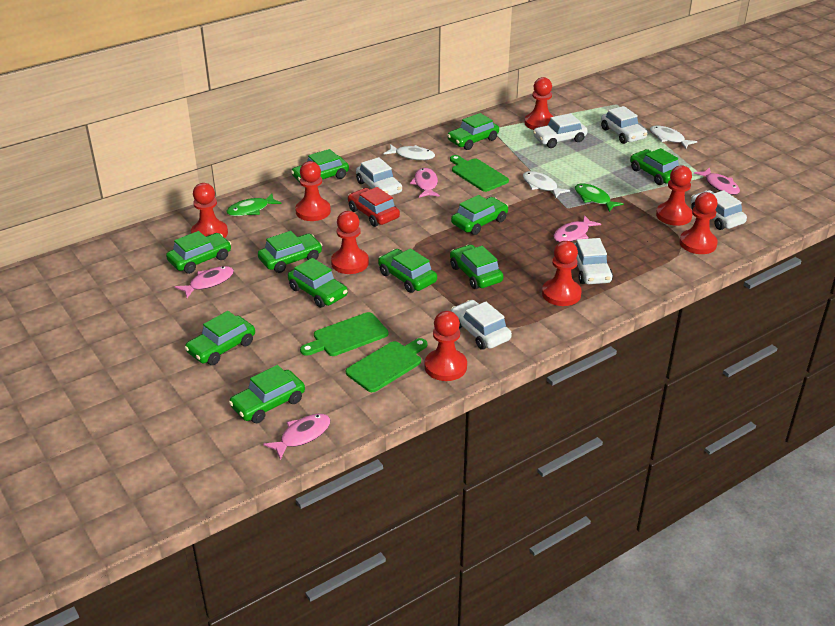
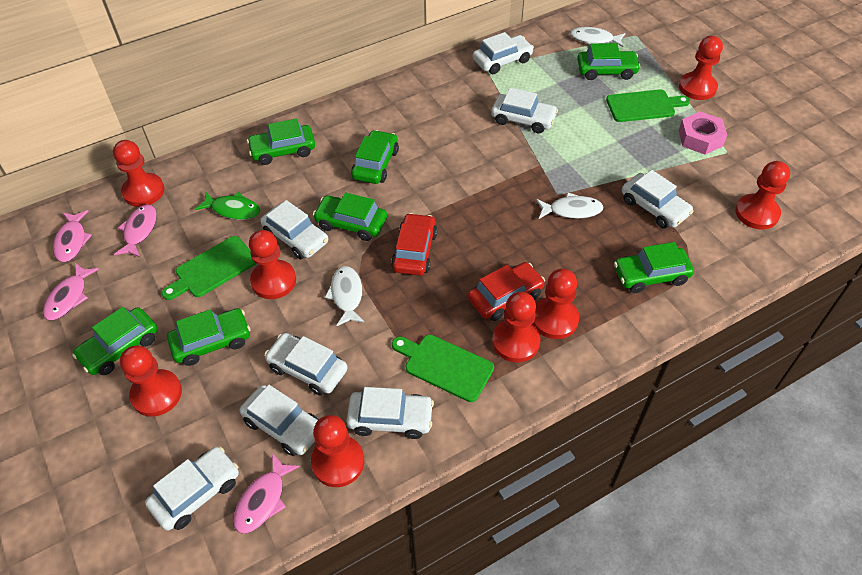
green car: [166,231,231,274] [185,311,255,365] [229,365,305,423] [258,231,322,273] [288,258,348,308] [291,149,349,183] [378,248,437,293] [447,113,499,150] [450,244,503,289] [451,195,508,235] [630,148,679,185] = 11 -> [72,307,158,375] [167,308,251,366] [247,119,315,165] [313,193,387,241] [351,130,399,184] [577,43,641,80] [614,242,694,293] = 7
green fish: [226,194,282,216] [575,183,624,212] = 2 -> [195,192,261,220] = 1
pink fish: [175,266,234,298] [263,414,330,460] [410,168,440,198] [553,215,601,242] [694,167,740,195] = 5 -> [43,263,99,320] [53,210,92,262] [114,204,157,257] [233,453,300,534] = 4
pink nut: none = 0 -> [679,111,727,154] = 1
red car: [348,187,400,227] = 1 -> [391,213,437,276] [468,262,545,321] = 2
white car: [356,157,402,196] [451,300,512,350] [533,113,588,148] [574,238,613,284] [601,106,647,144] [691,190,747,230] = 6 -> [145,447,239,531] [240,385,319,456] [260,200,328,259] [264,333,348,396] [347,387,434,439] [473,32,534,74] [491,88,558,133] [622,170,694,229] = 8

